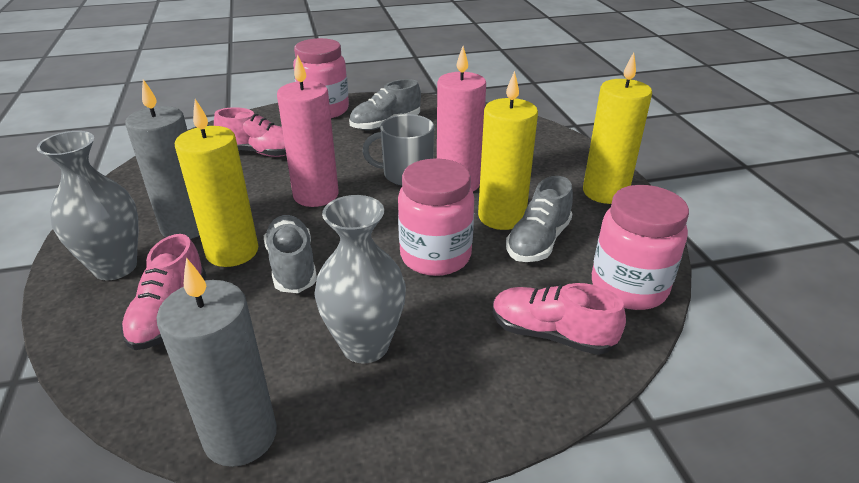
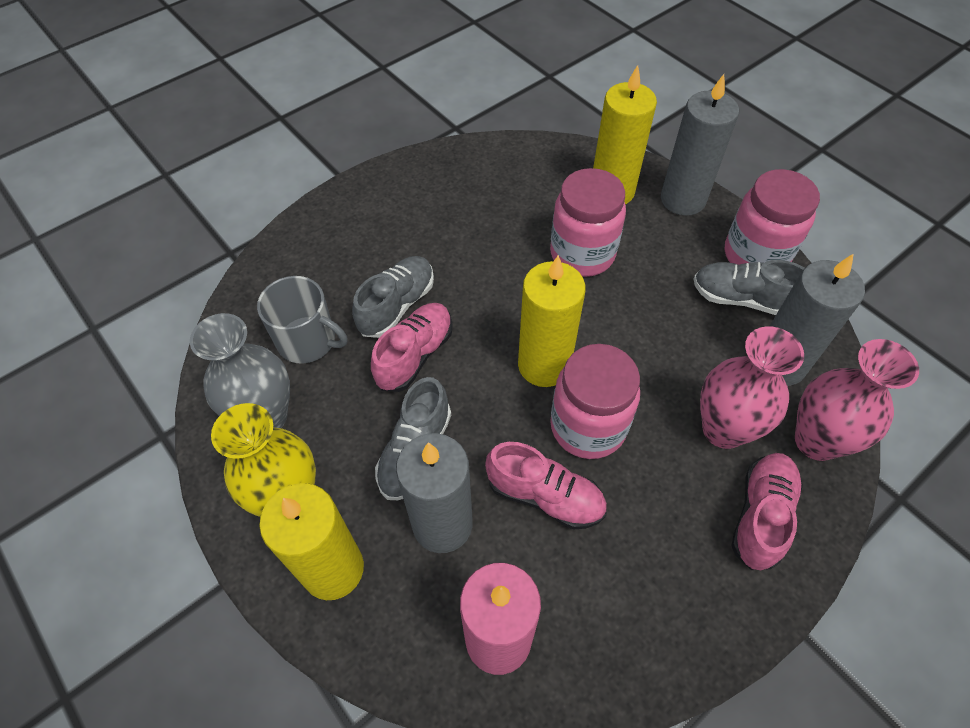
grey candle: [125,79,200,239] [157,258,277,467] = 2 -> [396,433,473,553] [661,74,739,216] [769,253,865,386] = 3
grey vase: [37,131,138,280] [314,195,406,363] = 2 -> [190,313,290,428] = 1
pink candle: [277,54,339,207] [437,46,486,191] = 2 -> [460,563,541,675] = 1
pink vase: none = 0 -> [700,326,804,449] [795,339,919,461] = 2
yellow vase: none = 0 -> [211,403,316,517] = 1

